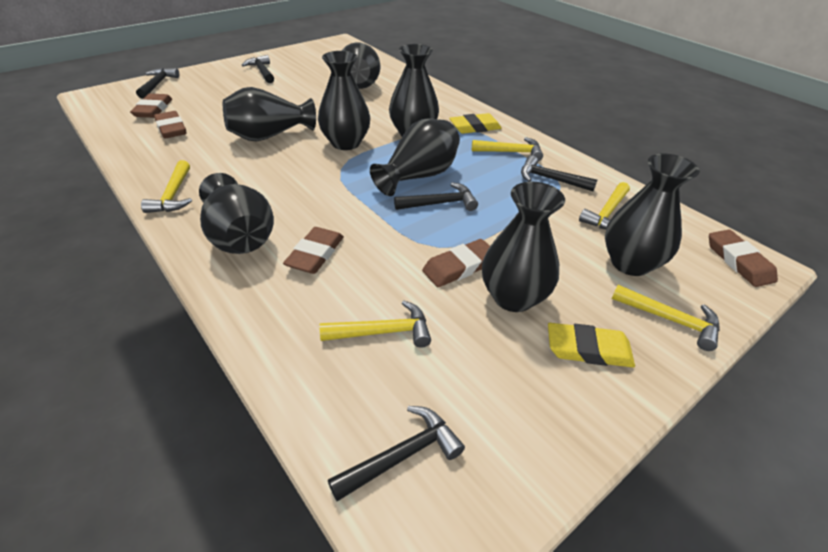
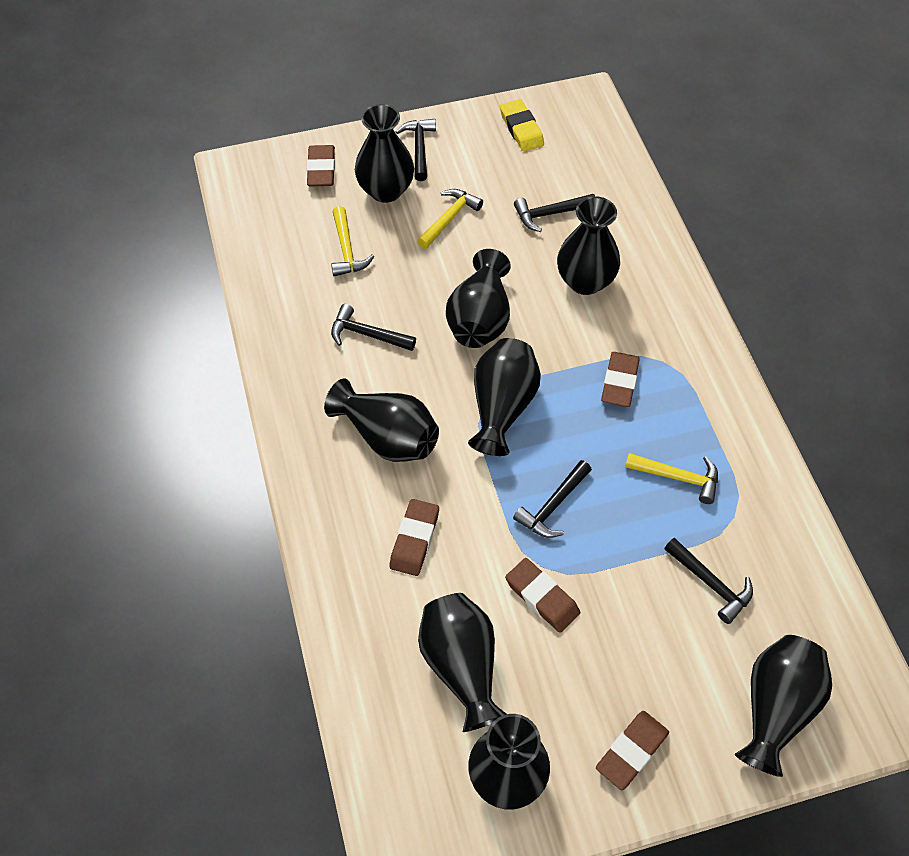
yellow eraser: [449,113,502,134] [548,323,635,368] = 2 -> [500,99,544,152] = 1
yellow hammer: [141,160,192,213] [320,300,431,348] [472,137,543,161] [579,182,630,230] [612,285,720,351] = 5 -> [331,206,374,276] [417,189,483,249] [625,453,718,504] = 3

